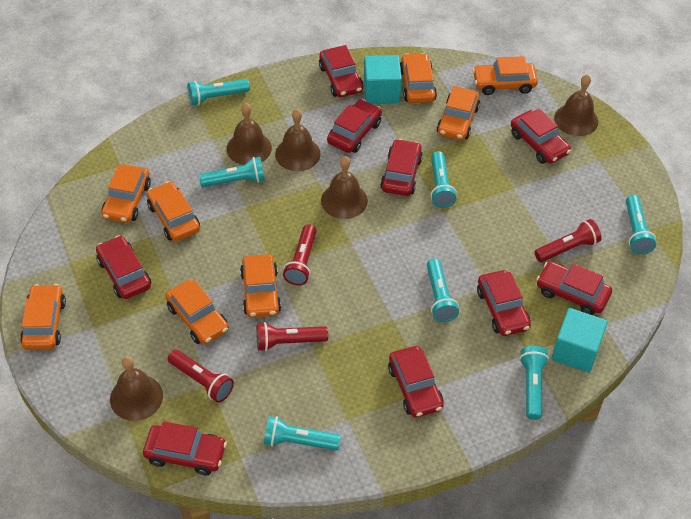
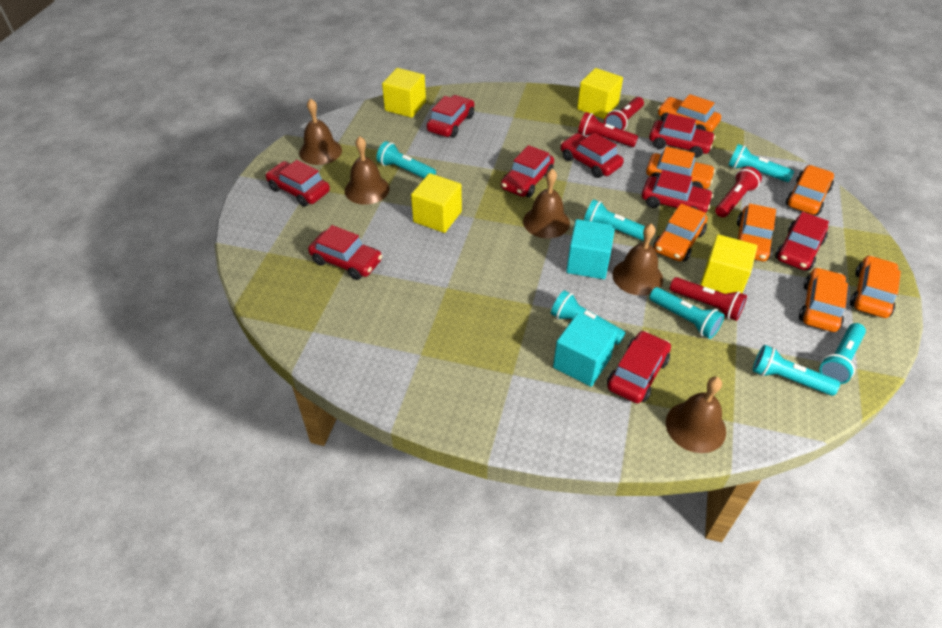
orange car: [20,284,66,350] [102,165,151,223] [147,181,200,241] [165,280,229,345] [240,254,281,318] [400,53,437,103] [437,86,480,140] [473,56,538,95] = 8 -> [646,147,716,189] [653,204,707,262] [658,94,721,132] [737,203,776,261] [786,165,834,215] [799,267,848,332] [850,255,901,318] = 7
yellow cube: none = 0 -> [382,68,426,118] [411,173,462,233] [577,68,623,119] [700,234,758,294] = 4

